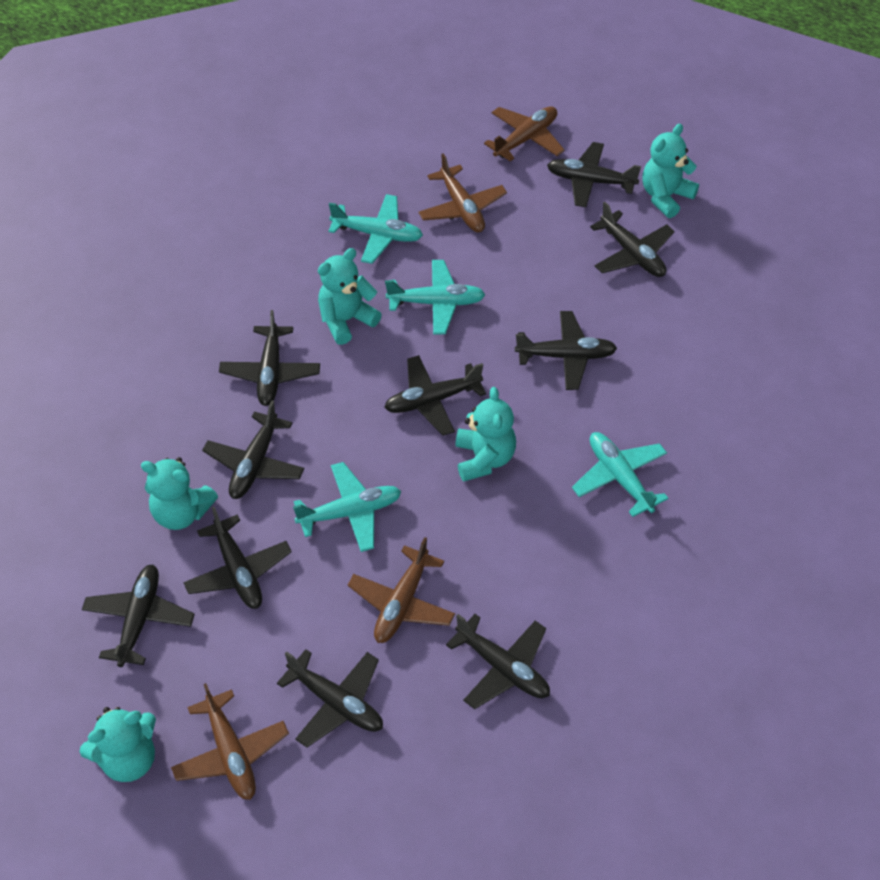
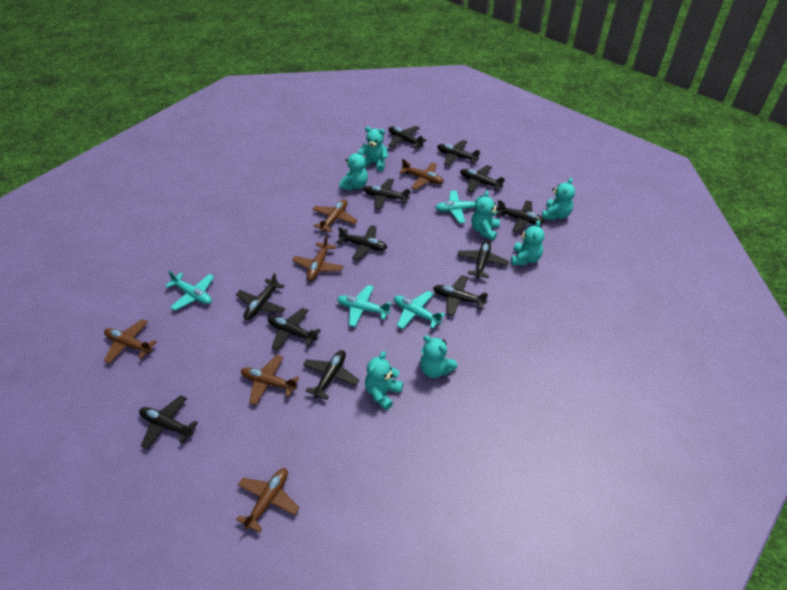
black plane: [82,564,195,667] [183,507,292,609] [202,401,304,499] [219,310,320,406] [277,649,383,747] [384,355,486,436] [446,614,550,709] [515,311,617,390] [547,142,641,207] [590,202,675,277] = 10 -> [139,395,198,449] [236,273,285,320] [268,308,321,351] [303,350,359,400] [337,225,387,260] [364,179,410,210] [388,126,427,148] [433,275,488,316] [437,140,480,166] [457,240,509,279] [460,165,505,193] [496,200,545,233] = 12
brown plane: [171,683,289,800] [348,537,455,643] [418,153,507,232] [484,106,565,161] = 4 -> [104,319,157,364] [236,468,299,533] [241,355,299,405] [292,235,343,281] [312,199,358,232] [399,159,444,190] = 6
turquoise teddy bear: [79,707,156,782] [141,457,218,530] [318,248,382,345] [455,387,516,482] [642,124,699,218] = 5 -> [339,149,368,190] [361,127,388,171] [365,351,403,410] [420,335,458,378] [471,191,500,241] [511,220,544,265] [542,178,575,220] = 7

